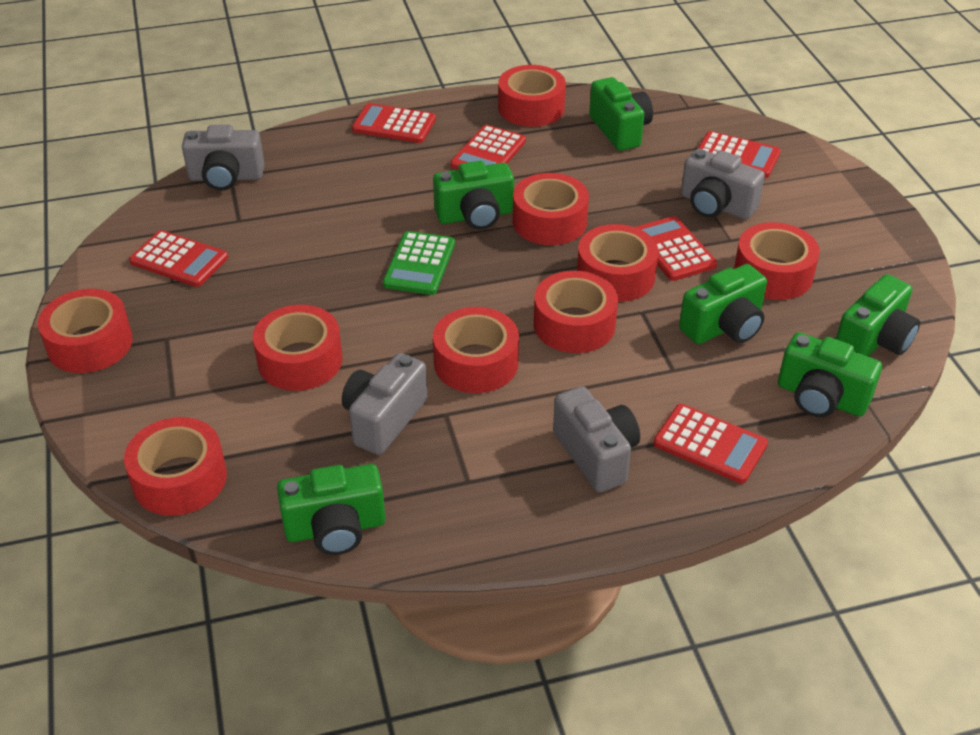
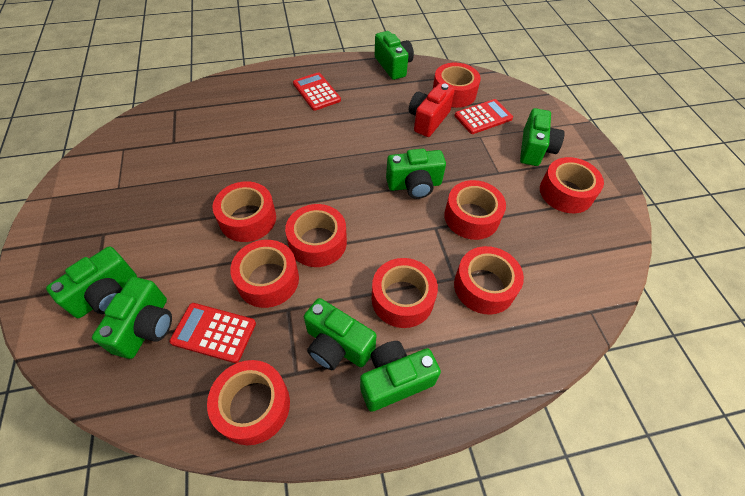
green calculator: [383,231,455,295] = 1 -> none = 0
green camera: [277,464,385,555] [433,161,514,230] [589,77,653,151] [679,264,767,344] [778,332,882,417] [836,274,920,356] = 6 -> [46,246,137,318] [92,277,172,359] [304,298,376,370] [360,341,441,412] [375,31,414,80] [386,148,446,199] [520,108,564,166] = 7
grey camera: [182,125,264,190] [342,353,427,455] [553,386,640,493] [681,149,765,220] = 4 -> none = 0
red calculator: [129,230,228,287] [352,103,436,143] [450,125,526,170] [636,216,717,281] [653,404,768,484] [698,131,781,178] = 6 -> [169,303,256,363] [293,72,341,111] [455,99,513,134] = 3
red camera: none = 0 -> [409,83,455,137] = 1

